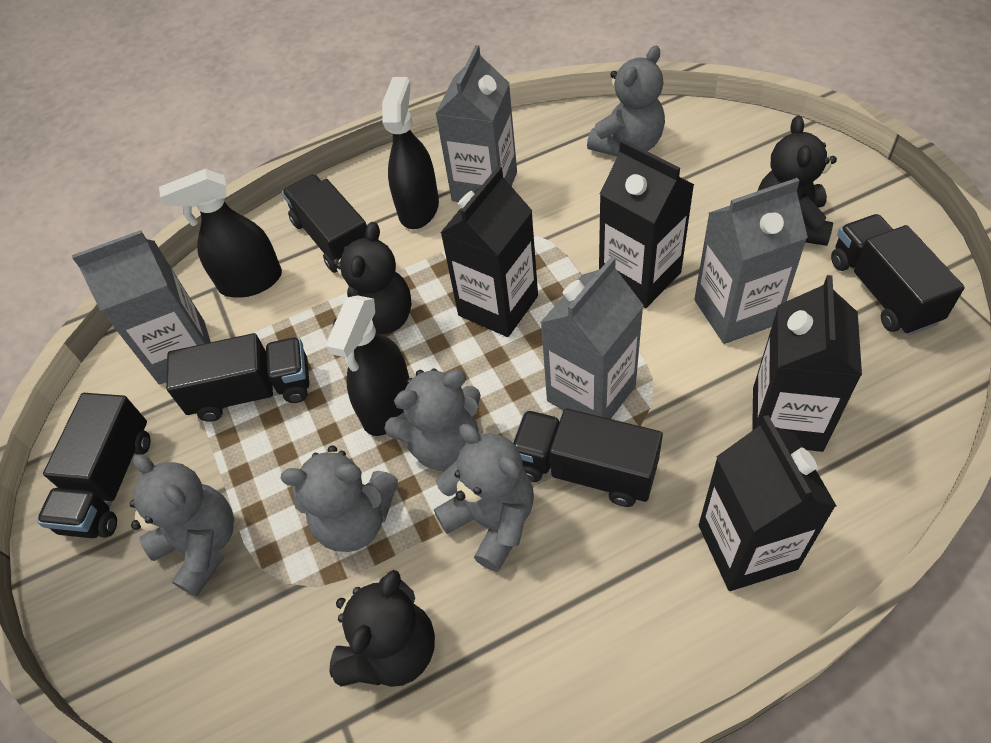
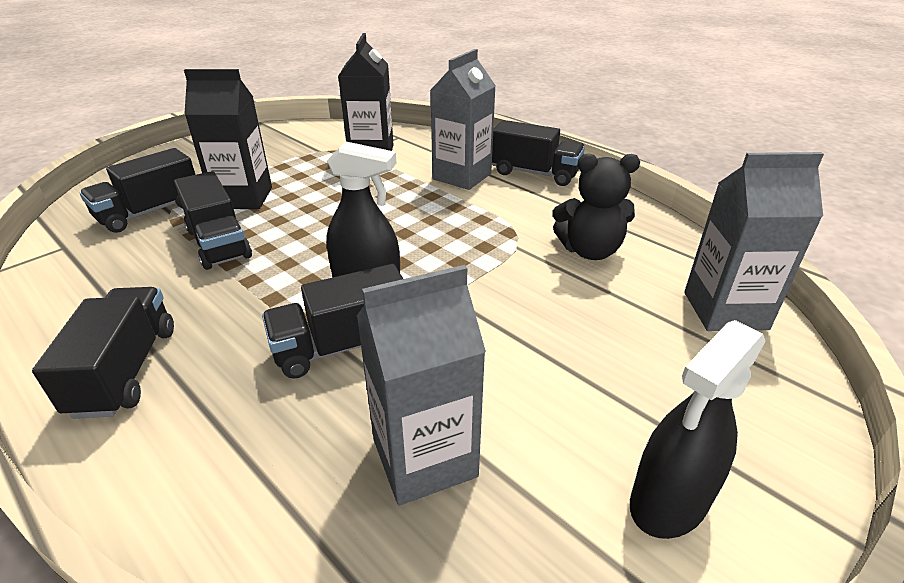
black carton: [440,166,538,337] [599,140,695,308] [699,415,836,591] [752,275,862,452] = 4 -> [184,69,272,209] [338,33,393,151] = 2
black spray bottle: [159,169,282,298] [326,295,409,436] [382,77,439,229] = 3 -> [326,141,400,277] [630,320,766,539] = 2
black teddy bear: [329,570,435,687] [333,222,412,334] [757,116,837,246] = 3 -> [553,153,640,260] = 1
grey carton: [72,230,211,385] [436,45,517,202] [540,256,644,419] [694,178,808,344] = 4 -> [357,265,486,505] [430,49,496,190] [684,152,824,331] = 3
grey teddy bear: [130,454,234,597] [281,445,398,552] [384,368,481,471] [434,424,534,572] [587,46,665,157] = 5 -> none = 0

